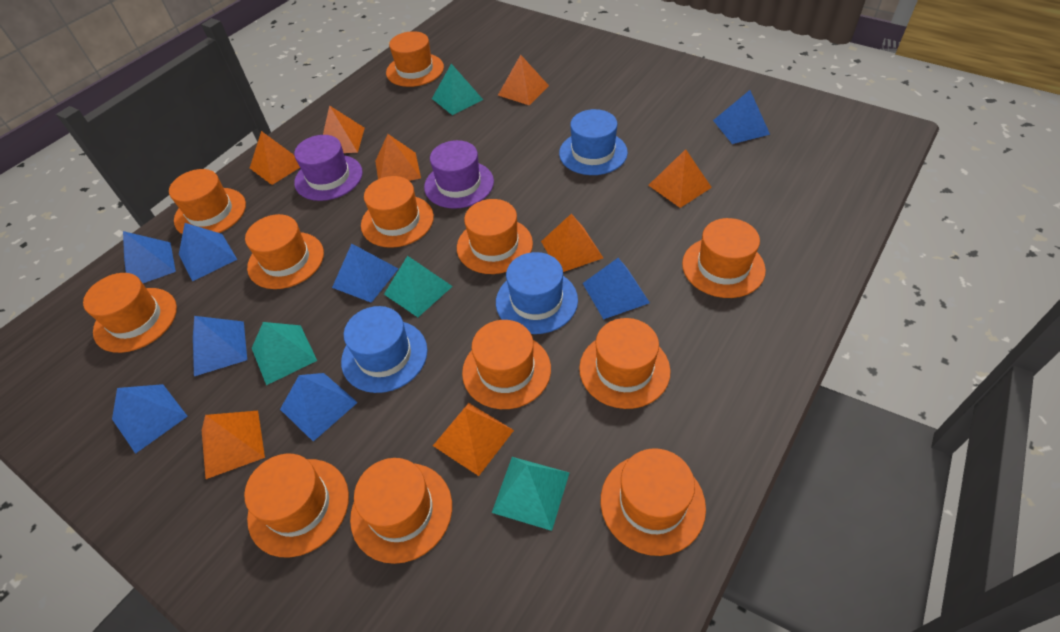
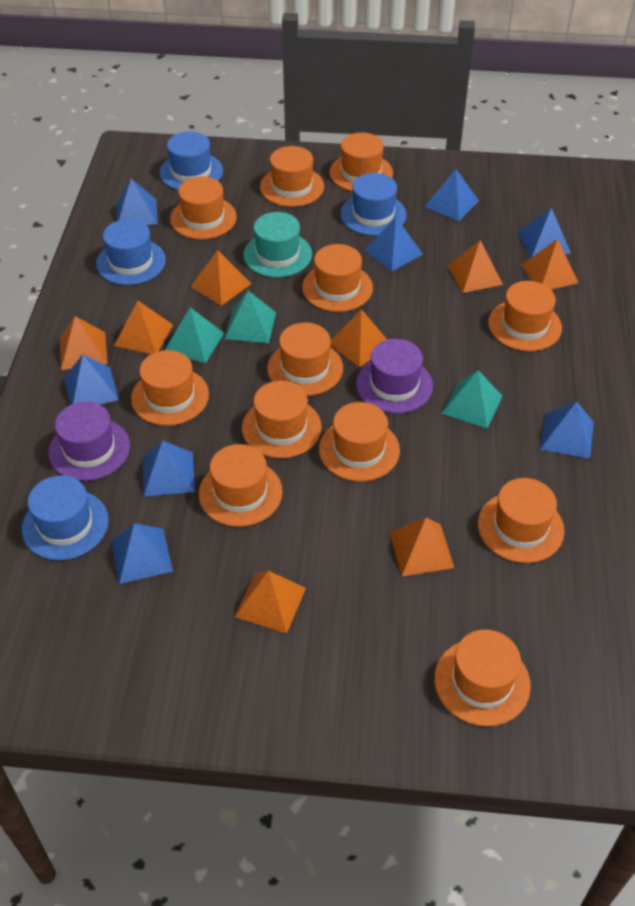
blue hat: [341,306,428,393] [496,252,578,334] [559,109,628,175] = 3 -> [22,475,109,560] [96,219,166,285] [159,131,223,190] [340,173,407,236] = 4
turquoise hat: none = 0 -> [243,212,312,278] = 1
turquoise pyramid: [252,322,317,385] [384,256,453,317] [432,64,483,115] [492,457,569,531] = 4 -> [165,308,224,363] [224,291,276,343] [442,370,503,429] = 3

